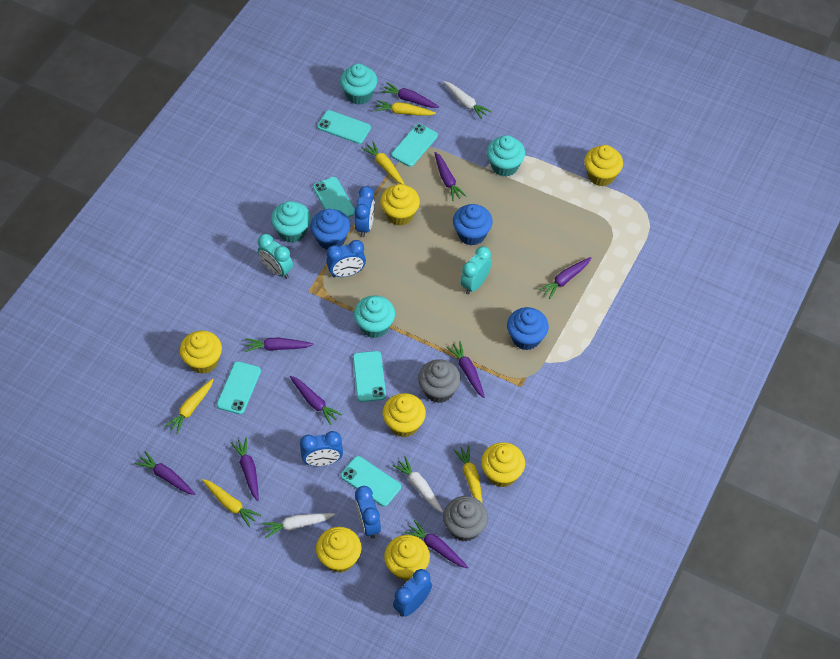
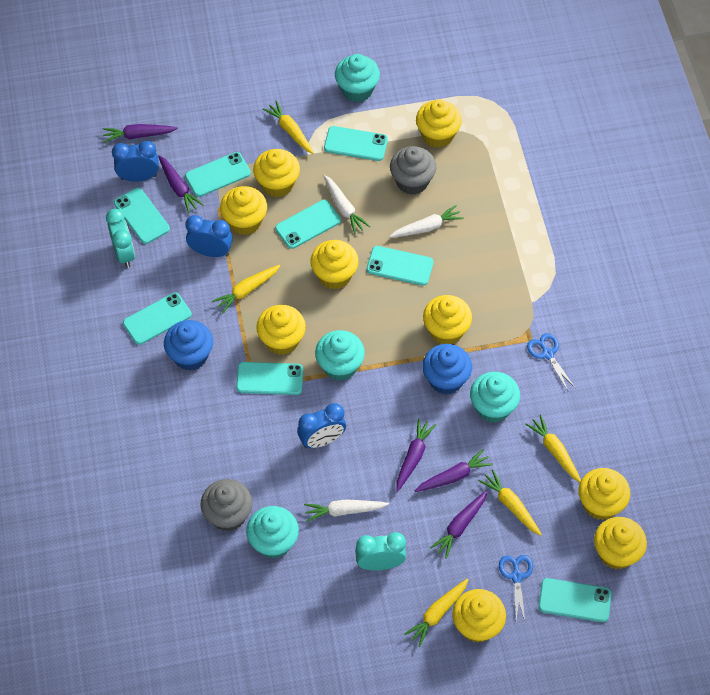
blue clock: [300,431,343,466] [326,240,366,277] [354,186,375,237] [355,486,381,539] [393,569,432,617] = 5 -> [112,141,159,182] [185,215,233,257] [297,403,346,448] = 3
blue cupcake: [310,209,350,250] [453,204,493,245] [507,307,549,350] = 3 -> [164,320,213,370] [422,344,472,395] = 2
blue scissors: none = 0 -> [499,555,533,621] [527,333,576,391] = 2
purple carrot: [135,451,195,495] [231,437,259,501] [245,338,314,352] [290,376,342,425] [381,82,439,108] [404,520,468,568] [434,152,466,201] [446,341,485,398] [539,257,591,299] = 9 -> [102,124,178,143] [158,155,204,213] [397,418,436,492] [415,449,493,492] [430,490,487,559] = 5
turquoise phone: [217,361,261,414] [313,177,355,218] [317,110,371,144] [341,456,401,506] [353,351,386,402] [391,124,438,167] = 6 -> [114,188,170,244] [123,293,192,345] [185,152,251,197] [236,362,303,395] [275,200,341,249] [324,126,388,161] [367,246,434,286] [539,578,612,622] = 8
yellow cupcake: [180,331,222,374] [316,527,362,573] [380,184,420,226] [383,393,426,437] [384,535,430,581] [481,442,525,487] [584,145,623,186] = 7 -> [220,186,267,235] [253,149,300,197] [256,305,306,355] [310,240,359,289] [416,99,462,148] [423,295,472,344] [452,589,506,643] [578,468,630,520] [594,517,647,570] = 9

